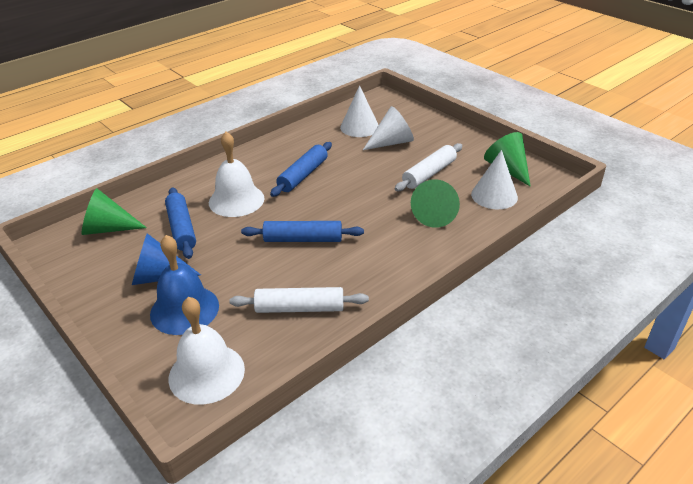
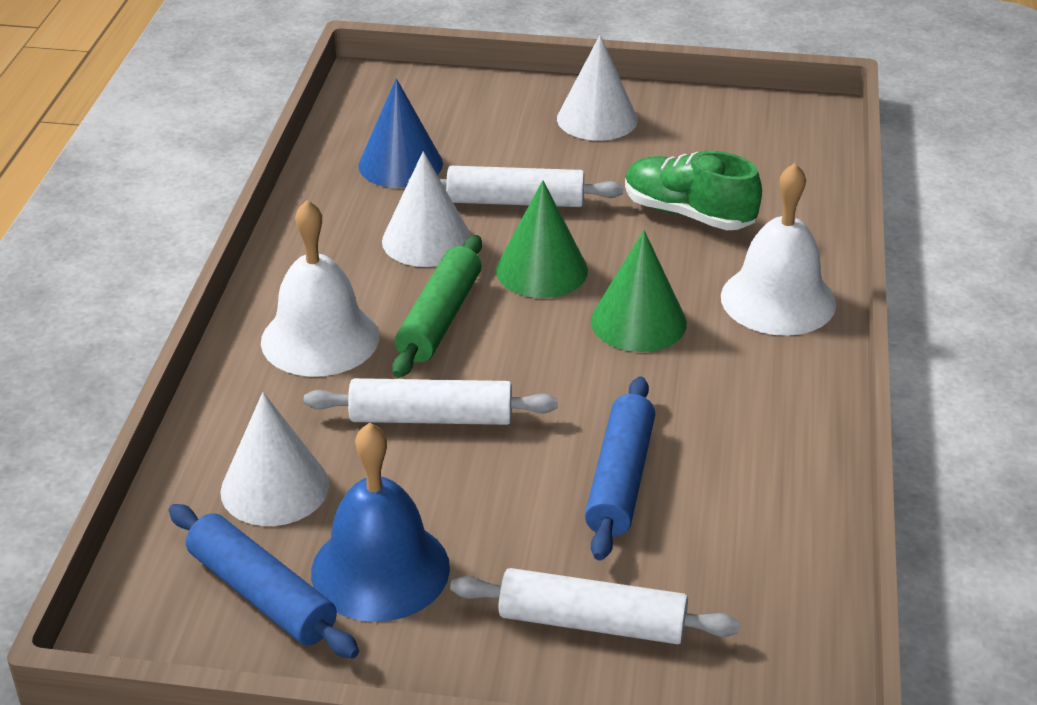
blue rolling pin: [165,187,196,259] [241,221,364,242] [270,142,332,197] = 3 -> [169,504,359,658] [585,377,655,560] = 2
green cone: [82,188,147,235] [411,179,460,228] [484,132,530,186] = 3 -> [496,180,588,298] [591,230,687,352] = 2
green rolling pin: none = 0 -> [392,235,482,378] = 1
green shoe: none = 0 -> [625,151,762,230] = 1
white rolling pin: [229,287,369,313] [395,143,462,191] = 2 -> [304,378,558,425] [409,166,623,207] [450,568,740,644] = 3

